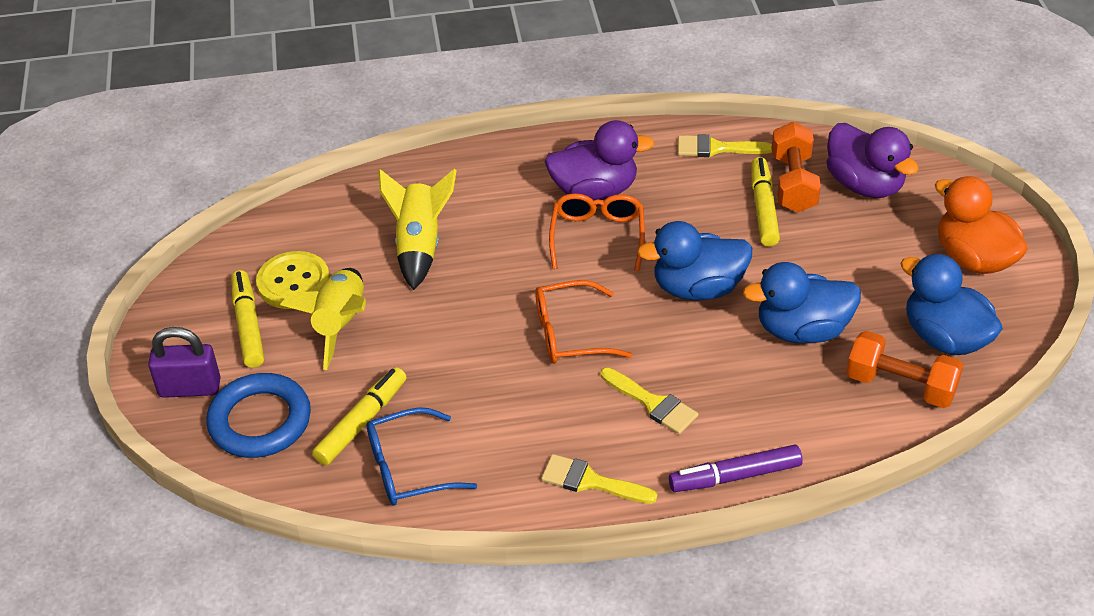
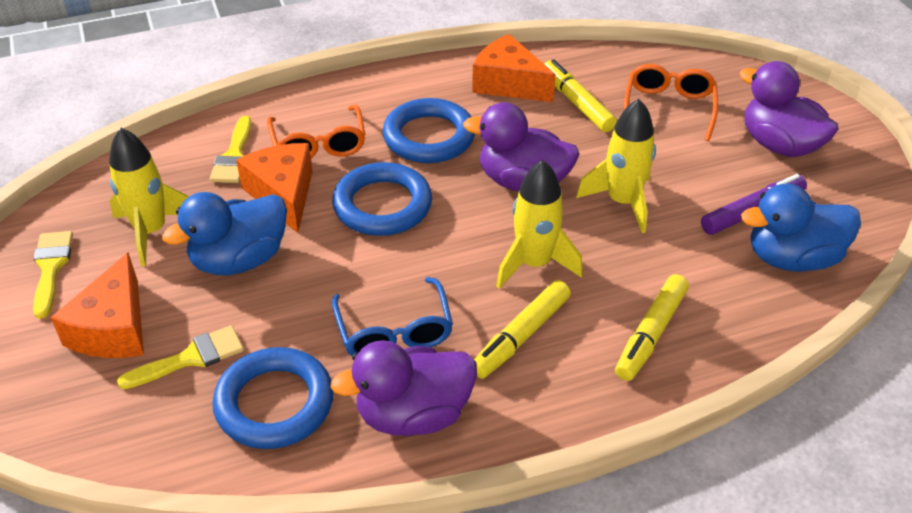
blue duck: [637,221,752,301] [743,262,861,344] [900,254,1003,355] = 3 -> [162,192,287,275] [741,184,861,272] = 2
blue ring: [206,373,311,458] = 1 -> [213,347,334,449] [332,162,432,236] [383,98,475,163] = 3
orange cheese: none = 0 -> [50,252,144,358] [236,143,313,233] [472,34,556,102] = 3
orange duck: [935,176,1028,274] = 1 -> none = 0
orange dumbbell: [772,122,821,212] [846,331,964,408] = 2 -> none = 0
purple duck: [545,120,654,201] [826,123,919,198] = 2 -> [330,340,477,436] [463,102,579,192] [739,61,839,157] = 3
purple padlock: [148,327,221,398] = 1 -> none = 0
yellow button: [256,251,330,309] = 1 -> none = 0
yellow rocket: [280,268,367,370] [378,169,457,290] = 2 -> [109,128,188,266] [496,160,583,289] [576,99,656,233] = 3

